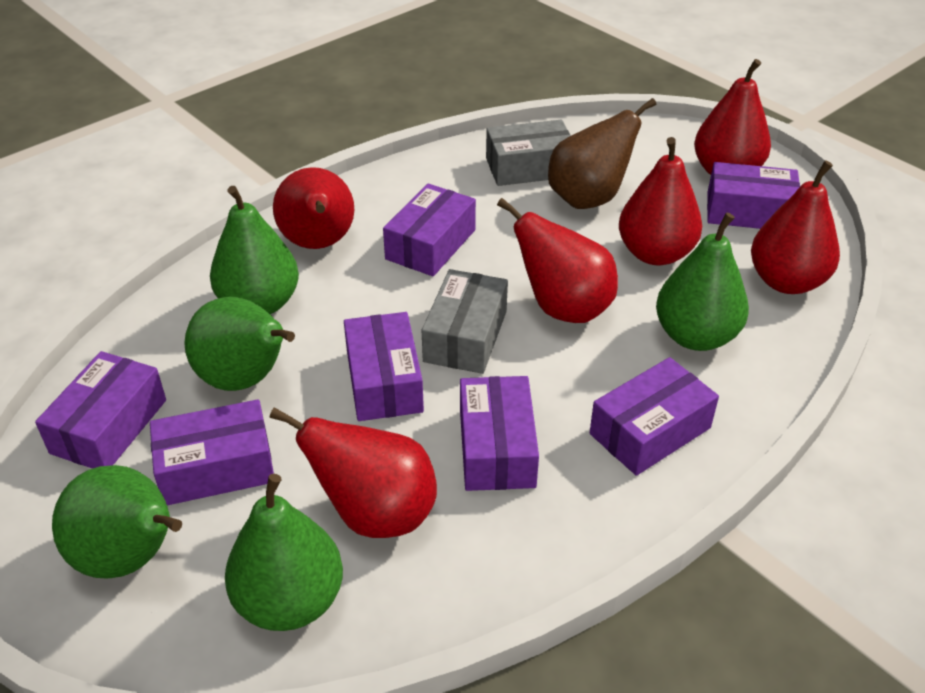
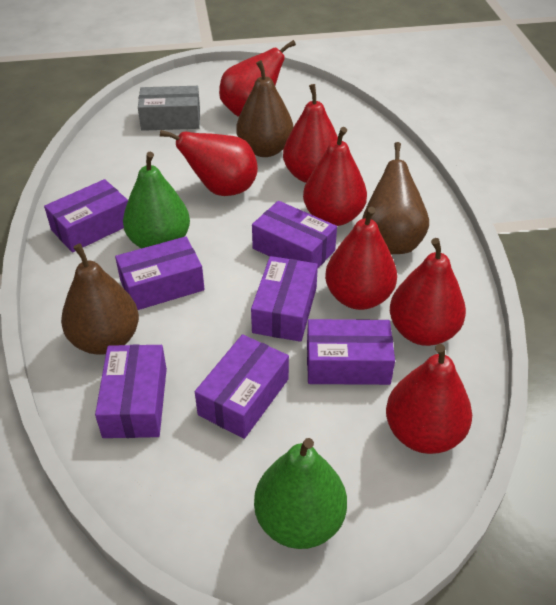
brown pear: [548,98,656,209] = 1 -> [61,244,139,355] [236,60,293,157] [362,142,429,254] = 3
green pear: [52,465,182,579] [184,297,295,391] [210,186,299,314] [225,474,343,631] [656,213,749,351] = 5 -> [123,152,190,249] [254,438,347,549] = 2
grey box: [422,269,508,374] [486,120,570,186] = 2 -> [138,86,200,131] = 1
red pear: [269,407,437,538] [273,167,354,249] [497,198,618,323] [619,137,702,265] [694,59,771,175] [751,160,840,294] = 6 -> [160,130,258,196] [219,40,296,117] [283,84,338,183] [303,127,367,226] [325,207,397,310] [386,344,472,454] [390,238,466,346] = 7

